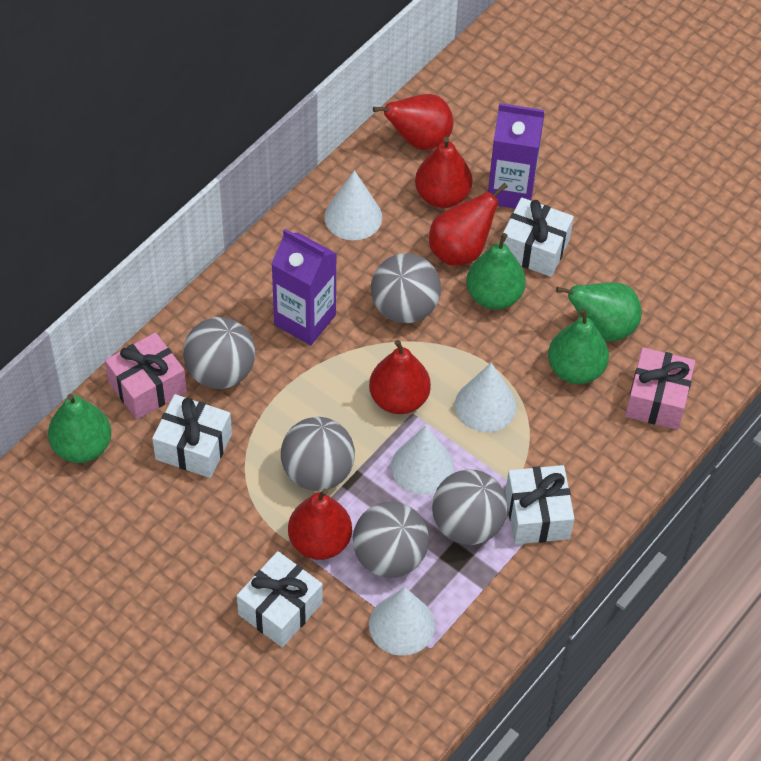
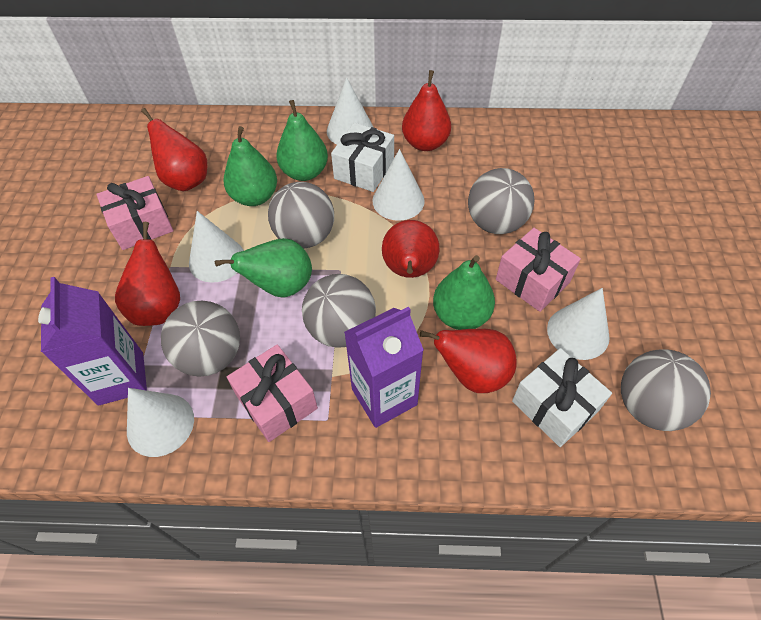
pink gift: [105,332,187,420] [625,347,695,430] = 2 -> [96,176,173,250] [227,344,318,442] [496,228,581,312] = 3
white cone: [324,170,382,240] [369,587,435,656] [391,426,454,495] [455,363,516,432] = 4 -> [127,388,194,457] [189,211,244,283] [327,77,373,144] [372,149,425,221] [547,288,610,360] = 5
white gift: [152,394,232,478] [237,551,323,648] [503,197,574,277] [505,465,575,544] = 4 -> [331,122,394,192] [512,348,612,447] = 2

